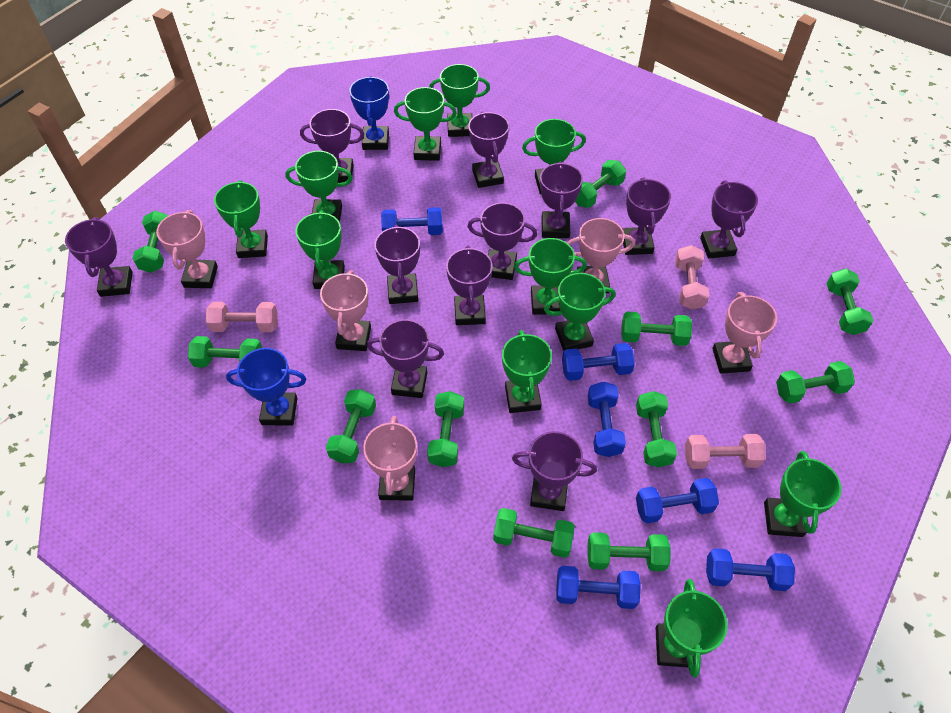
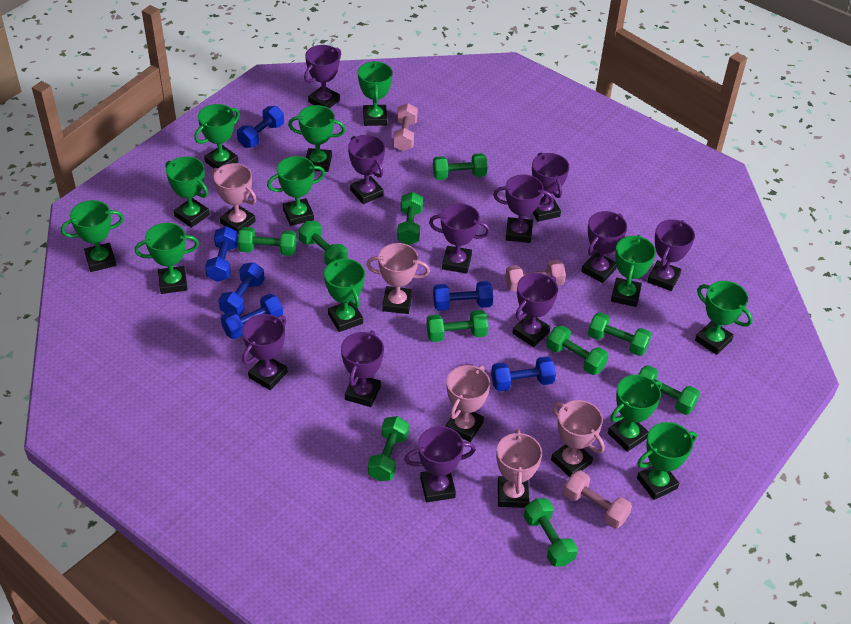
blue trophy: [226,348,306,425] [349,76,389,150] = 2 -> none = 0
green dumbbell: [132,211,168,273] [188,336,262,368] [326,389,376,463] [427,391,464,467] [493,508,575,558] [575,160,626,208] [587,532,671,571] [621,312,692,346] [636,391,677,467] [776,361,855,404] [826,268,874,335] = 11 -> [238,227,297,256] [298,221,348,265] [368,416,409,481] [397,192,423,245] [427,310,488,342] [433,153,488,180] [524,498,578,567] [546,325,608,375] [588,312,651,356] [638,365,700,415] = 10
green trophy: [214,180,268,258] [285,151,353,222] [296,211,345,289] [394,87,457,161] [429,64,490,137] [502,330,552,413] [514,238,587,315] [522,119,586,194] [544,273,616,351] [655,579,728,678] [764,451,841,537] = 11 -> [61,200,124,272] [135,223,199,294] [165,157,210,228] [194,104,240,168] [267,156,325,226] [288,105,345,172] [324,258,365,332] [358,61,393,126] [608,375,662,452] [611,235,656,307] [637,422,697,500] [695,281,753,355] = 12

